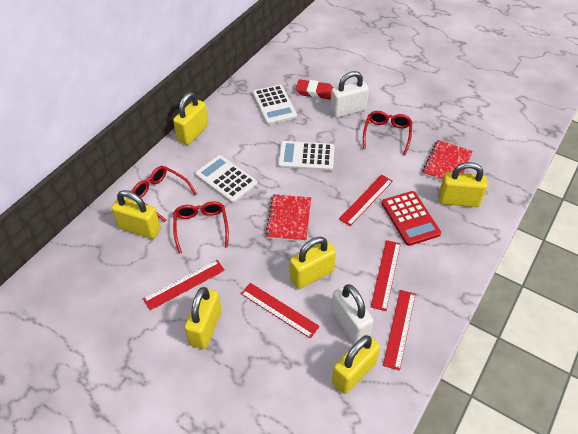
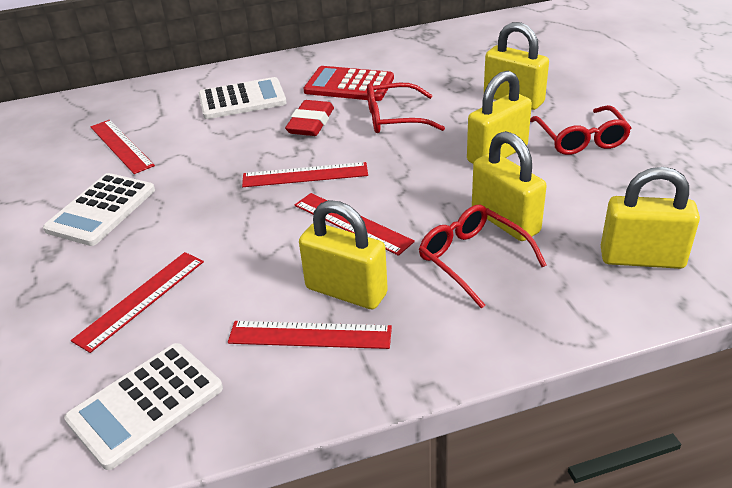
red notebook: [265,194,311,242] [422,140,473,181] = 2 -> none = 0
white padlock: [330,71,369,118] [331,284,374,344] = 2 -> none = 0
yellow padlock: [111,190,161,239] [173,92,208,145] [184,287,222,349] [290,237,336,289] [332,334,380,394] [439,162,487,207] = 6 -> [299,200,388,309] [467,71,532,164] [472,131,547,241] [484,22,549,110] [601,167,700,269] = 5

